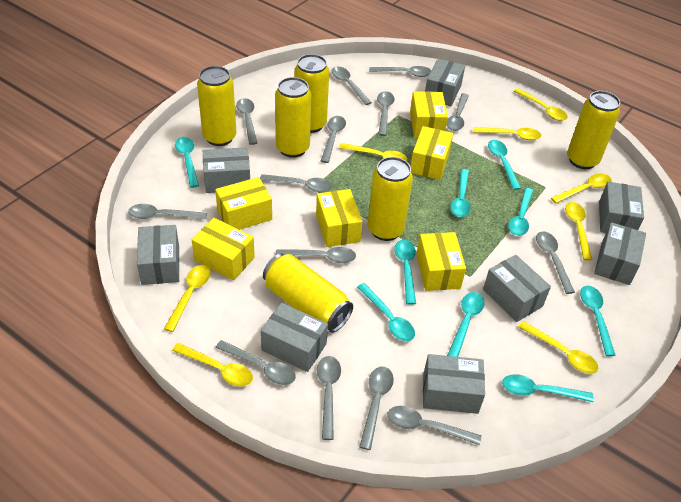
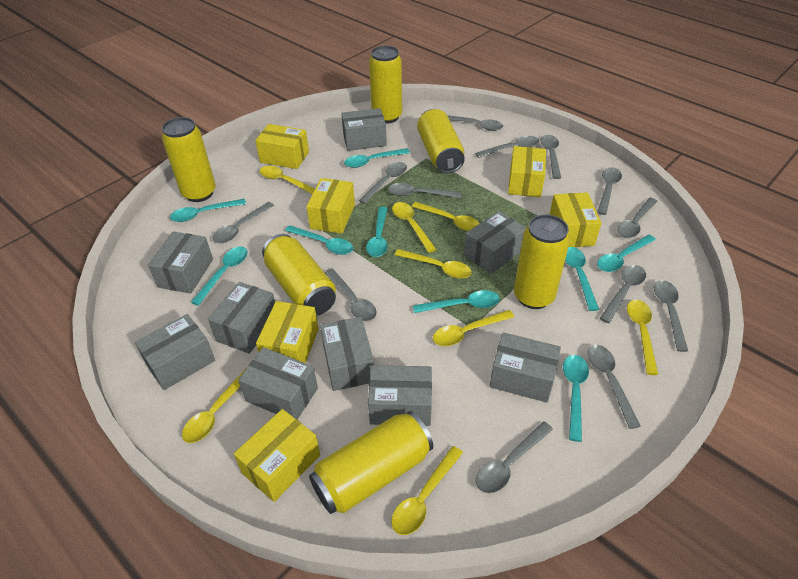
grey box: [137,225,179,285] [203,147,250,193] [261,303,328,372] [423,354,485,414] [425,58,465,106] [483,255,551,322] [594,222,646,285] [599,182,644,233] = 8 -> [135,314,215,390] [148,231,213,294] [208,282,275,354] [238,347,318,420] [320,317,374,391] [341,108,387,151] [368,365,432,426] [464,211,526,274] [490,332,561,403] = 9
grey spoon: [128,204,207,220] [215,340,296,385] [236,98,257,145] [260,174,333,192] [276,247,356,263] [317,356,341,440] [321,116,346,163] [331,66,372,105] [359,367,394,450] [369,66,431,77] [377,91,395,136] [388,406,481,445] [447,93,469,131] [536,231,575,294] = 14 -> [213,202,274,243] [324,268,377,321] [359,162,407,204] [388,183,461,198] [447,115,503,131] [475,136,539,158] [476,422,553,493] [541,135,561,179] [587,345,641,429] [597,167,622,215] [600,265,646,323] [617,198,657,238] [654,280,688,352] = 13

